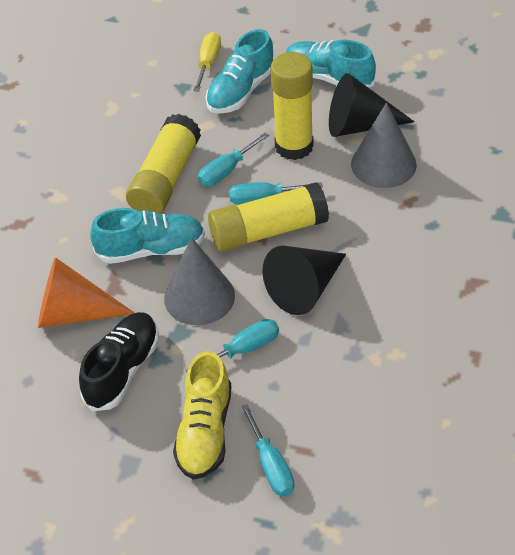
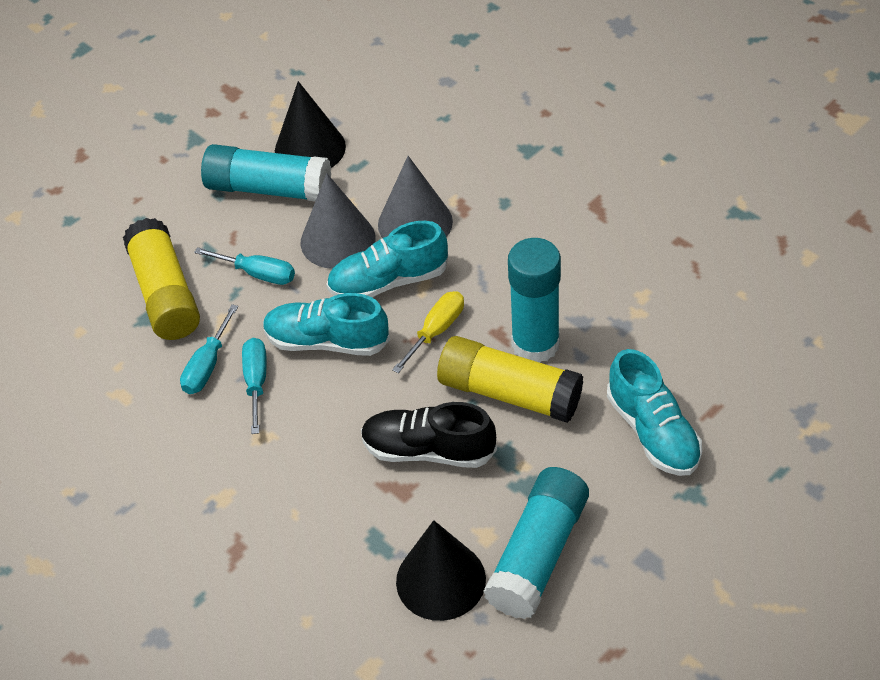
orange cone: [38,257,135,328] = 1 -> none = 0
turquoise glue stick: none = 0 -> [201,144,331,201] [483,467,589,619] [508,238,561,363] = 3
turquoise screwdriver: [185,319,279,372] [198,133,269,186] [229,182,323,205] [241,404,294,496] = 4 -> [180,304,238,394] [194,247,295,285] [242,338,266,434] = 3
yellow glue stick: [126,114,201,214] [208,182,329,252] [270,52,314,160] = 3 -> [123,218,200,340] [437,336,583,423] = 2
yellow shoe: [173,351,231,480] = 1 -> none = 0

